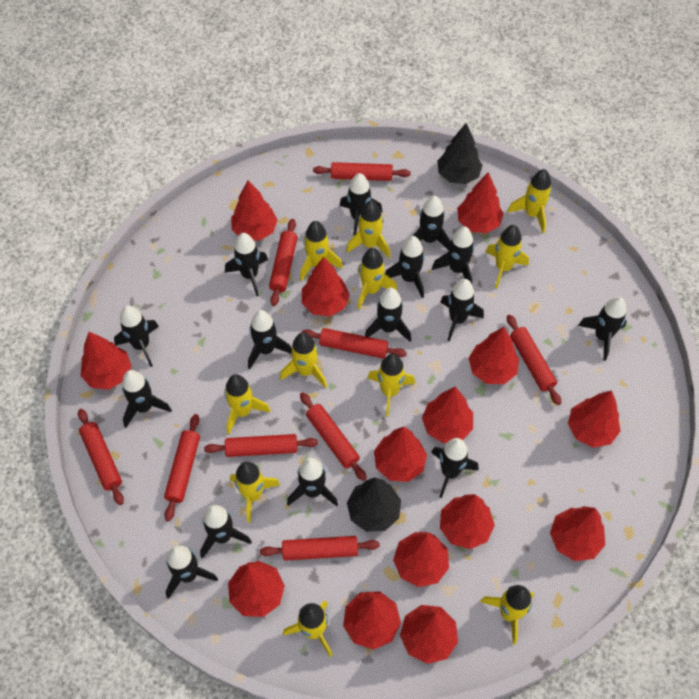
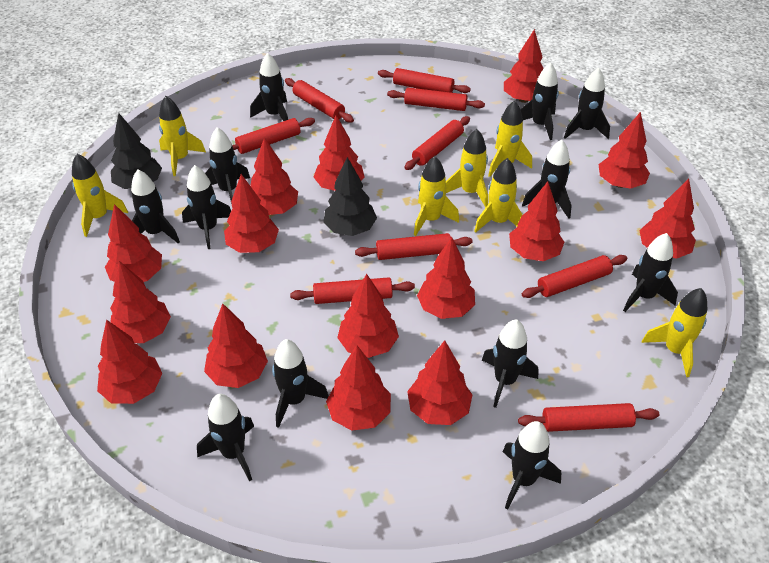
black rocket: [114,305,159,367] [122,370,172,428] [165,545,218,599] [200,505,252,559] [225,233,268,297] [248,310,292,369] [287,458,338,506] [340,173,383,237] [365,288,411,342] [385,236,425,298] [413,196,451,250] [431,438,479,498] [432,227,474,284] [440,279,484,341] [578,297,627,361] = 15 -> [131,169,180,244] [182,165,231,249] [197,394,254,481] [205,127,250,204] [250,53,288,121] [272,339,329,428] [482,319,538,408] [503,421,561,510] [520,63,559,140] [522,140,572,219] [564,68,610,139] [623,233,678,312] = 12
red tree: [81,332,131,390] [228,561,285,617] [231,181,278,241] [302,257,350,317] [343,592,401,650] [374,427,427,482] [393,532,449,587] [400,605,458,664] [422,387,473,443] [440,494,495,549] [457,172,504,233] [468,327,519,384] [550,506,605,561] [568,391,621,448] = 14 -> [97,319,162,404] [105,204,162,282] [110,261,171,343] [204,304,268,388] [224,174,279,253] [250,137,298,215] [314,115,365,191] [326,345,391,431] [337,274,399,358] [407,340,472,425] [417,237,475,319] [504,29,544,103] [509,182,565,261] [598,112,650,189] [639,179,696,259] = 15
yellow rocket: [224,374,271,434] [230,462,280,523] [280,332,327,388] [283,600,332,657] [300,221,343,281] [346,201,390,258] [357,248,397,310] [368,354,415,417] [480,585,534,645] [485,225,529,289] [507,169,552,233] = 11 -> [72,154,128,237] [159,96,206,176] [414,156,459,236] [446,129,488,207] [474,158,522,232] [488,101,532,177] [641,288,707,377] = 7

